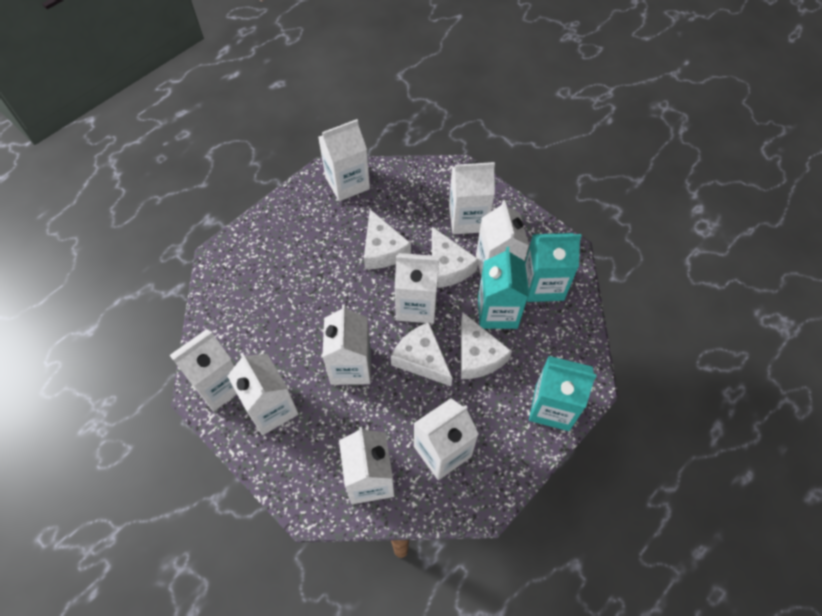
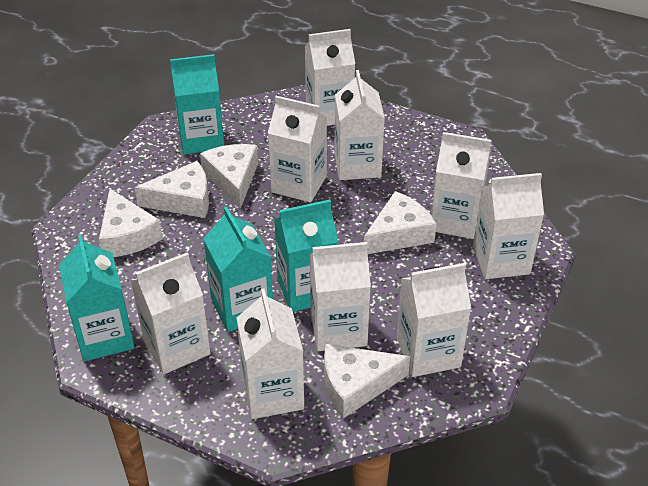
turquoise carton: [478,247,528,329] [525,233,582,302] [529,356,596,431] = 3 -> [59,234,135,361] [170,54,224,154] [203,207,273,332] [274,200,338,312] = 4
white cheese: [364,209,411,269] [391,322,452,386] [432,227,479,288] [461,312,512,379] = 4 -> [99,189,163,257] [134,161,209,218] [200,144,258,208] [324,344,410,418] [364,191,437,254] = 5

